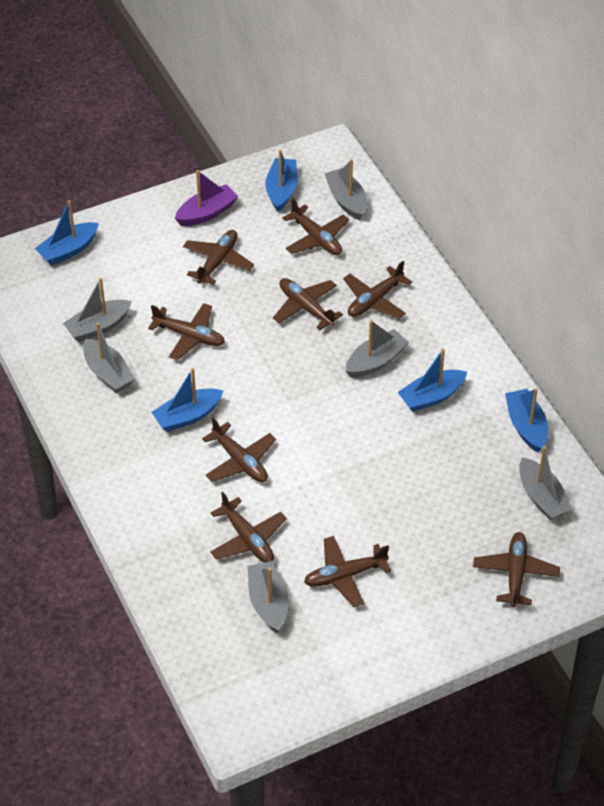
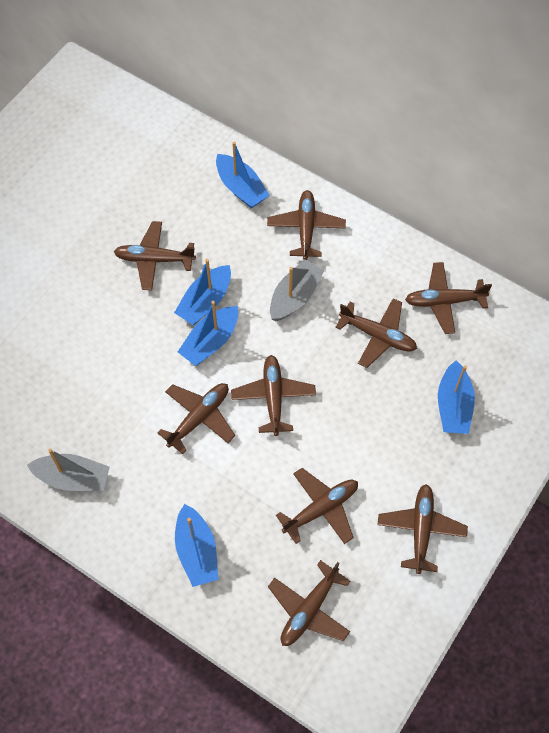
grey boat: [63,278,132,342] [83,322,135,393] [248,561,289,633] [324,159,367,220] [345,320,409,378] [519,446,573,520] = 6 -> [27,448,110,491] [270,259,324,321] = 2
purple boat: [175,170,238,226] = 1 -> none = 0

